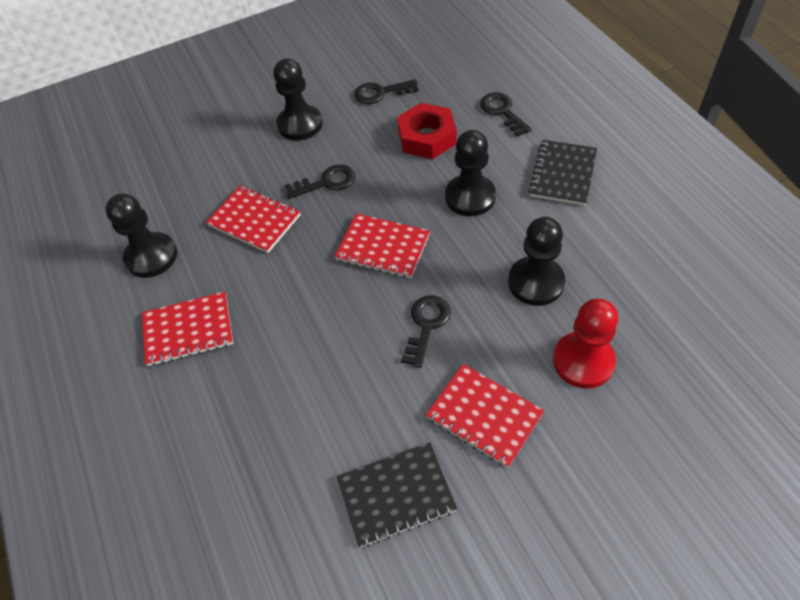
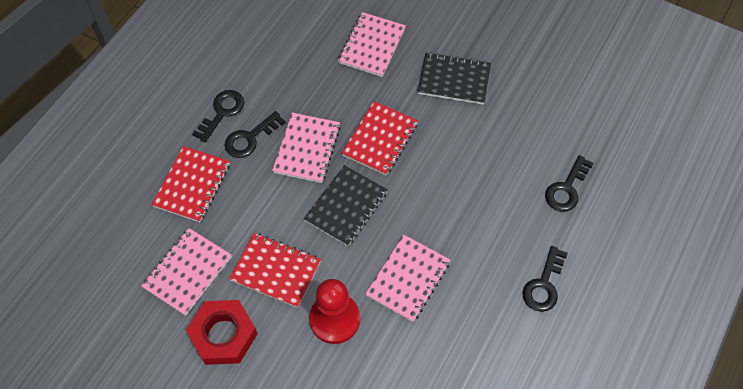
black pawn: [106,194,177,278] [273,58,323,141] [445,130,496,216] [508,217,565,306] = 4 -> none = 0
pink notebook: none = 0 -> [141,228,232,316] [272,113,341,183] [338,12,406,77] [365,234,451,322] = 4
red notebook: [142,292,233,366] [206,186,300,253] [335,214,430,278] [426,364,544,468] = 4 -> [152,146,230,222] [229,233,321,308] [341,101,418,176] = 3

